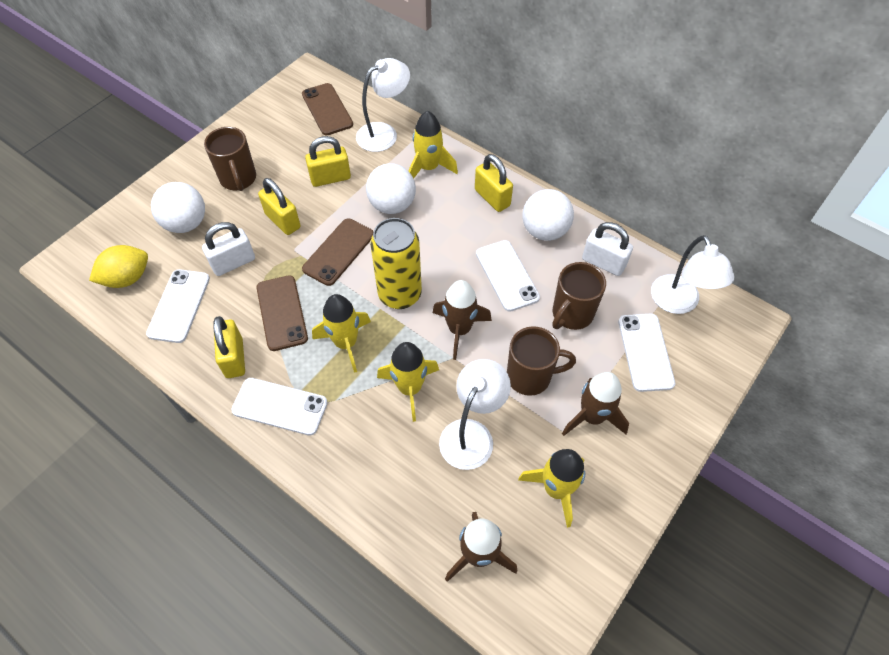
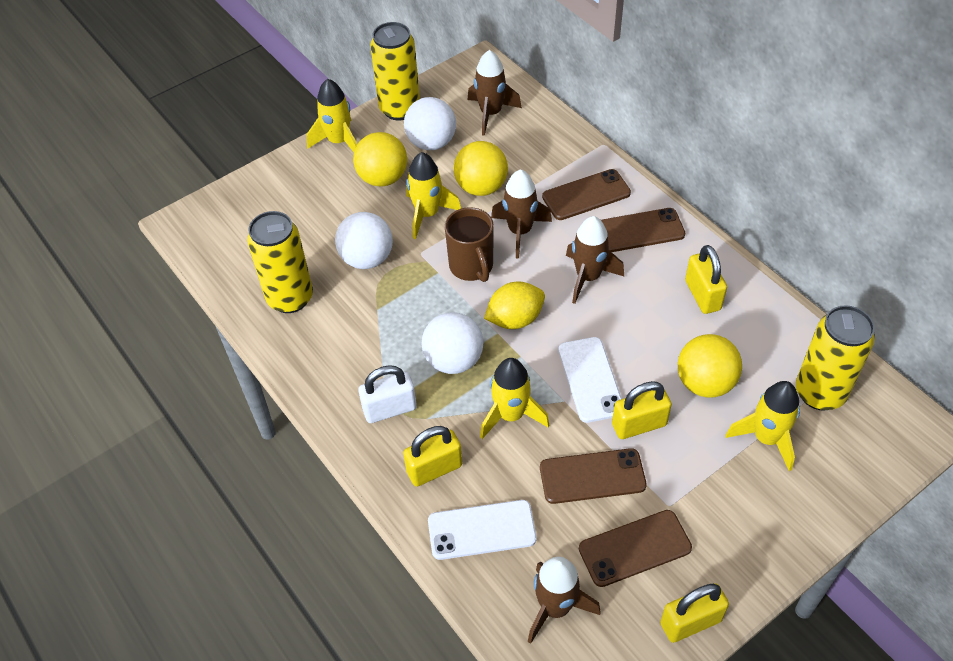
brown mug: [204,127,256,191] [507,326,576,396] [552,262,606,330] = 3 -> [445,207,494,282] = 1
brown phone: [256,275,308,351] [302,83,353,135] [302,218,374,286] = 3 -> [540,448,647,504] [542,169,631,220] [579,510,692,587] [601,208,685,252] = 4
brown rocket: [433,280,492,360] [445,512,517,582] [562,372,629,436] = 3 -> [468,50,522,136] [491,169,552,259] [528,557,601,644] [566,216,624,304] = 4
white lamp: [356,58,410,152] [439,359,511,470] [651,235,734,314] = 3 -> none = 0
white padlock: [202,222,255,276] [582,222,633,276] = 2 -> [358,365,417,423] = 1
white phone: [146,269,210,343] [231,378,328,436] [476,240,540,312] [618,314,675,392] = 4 -> [428,500,537,560] [559,337,622,423] = 2
yellow ball: none = 0 -> [353,132,407,187] [454,141,508,196] [678,334,742,398] = 3
yellow can: [370,218,422,309] = 1 -> [247,211,313,313] [370,22,420,121] [796,305,875,411] = 3

